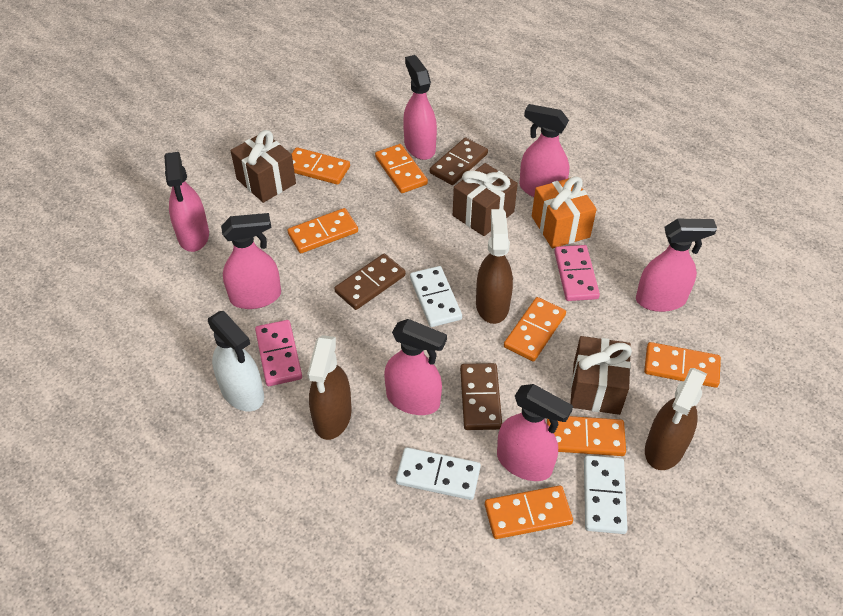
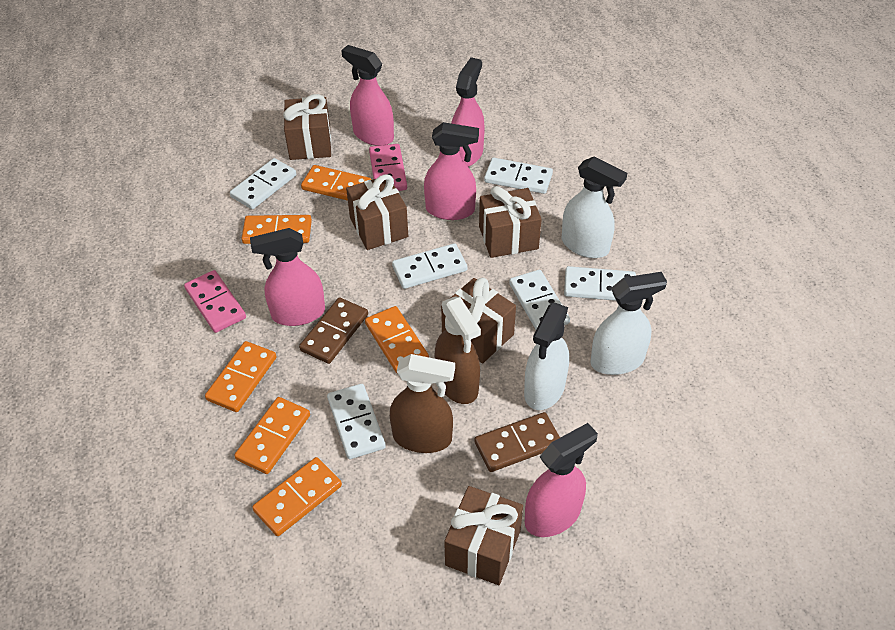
brown domino: [334,254,406,310] [430,137,488,185] [460,363,502,430] = 3 -> [299,297,368,364] [474,412,560,472] = 2
brown gift: [231,130,296,203] [453,163,518,236] [570,336,632,415] = 3 -> [283,94,331,160] [346,174,408,250] [441,278,516,363] [444,486,523,585] [479,186,542,258] = 5
brown spray bottle: [307,335,352,440] [476,209,513,324] [645,368,707,470] = 3 -> [390,354,455,453] [434,297,481,404] = 2
orange domino: [287,208,358,253] [292,147,350,185] [375,144,428,193] [485,485,573,539] [504,297,566,361] [547,416,626,456] [644,342,721,388] = 7 -> [205,341,276,412] [234,397,310,474] [241,215,312,244] [252,457,342,536] [301,165,371,201] [365,306,429,373] = 6
orange gift: [532,176,597,248] = 1 -> none = 0
pink spray bottle: [164,152,209,252] [221,213,281,309] [384,319,447,415] [403,55,437,160] [497,384,573,481] [519,104,569,197] [636,219,717,312] = 7 -> [250,228,325,326] [341,45,394,146] [424,122,479,220] [451,57,485,167] [525,423,598,537] = 5
white domino: [396,447,481,500] [410,266,462,327] [584,455,628,534] = 3 -> [230,158,296,209] [327,384,386,459] [392,243,467,289] [484,158,553,194] [509,270,570,329] [564,266,636,301] = 6
white spray bottle: [208,311,264,411] = 1 -> [524,303,569,410] [562,156,627,258] [590,272,667,375] = 3

